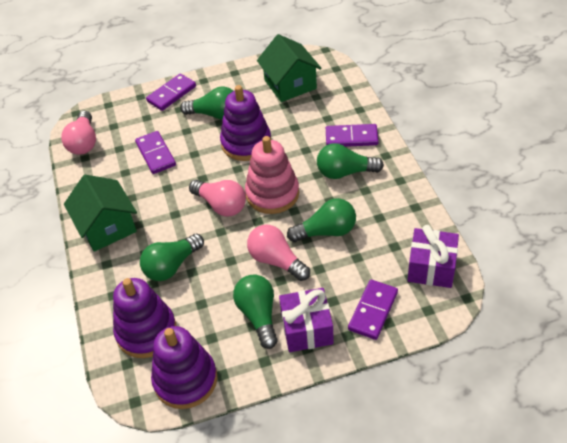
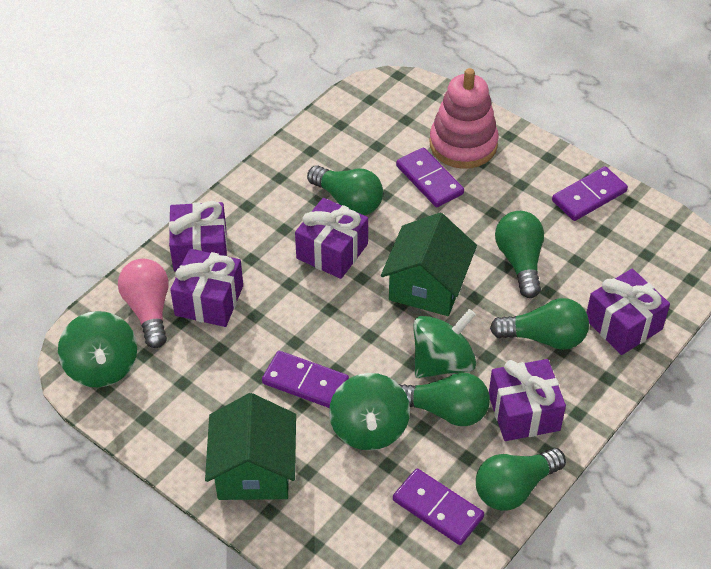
green spinning top: none = 0 -> [58,311,137,387] [329,373,410,450] [413,309,476,378] = 3
pink light bulb: [61,111,96,155] [189,180,246,217] [247,225,310,281] = 3 -> [118,259,169,348] = 1
purple gift: [279,288,334,352] [407,225,459,288] = 2 -> [169,201,227,272] [170,249,243,327] [295,198,368,279] [489,359,566,441] [586,269,670,355] = 5
purple stacking toy: [113,278,176,358] [151,326,217,409] [220,85,271,161] = 3 -> none = 0

